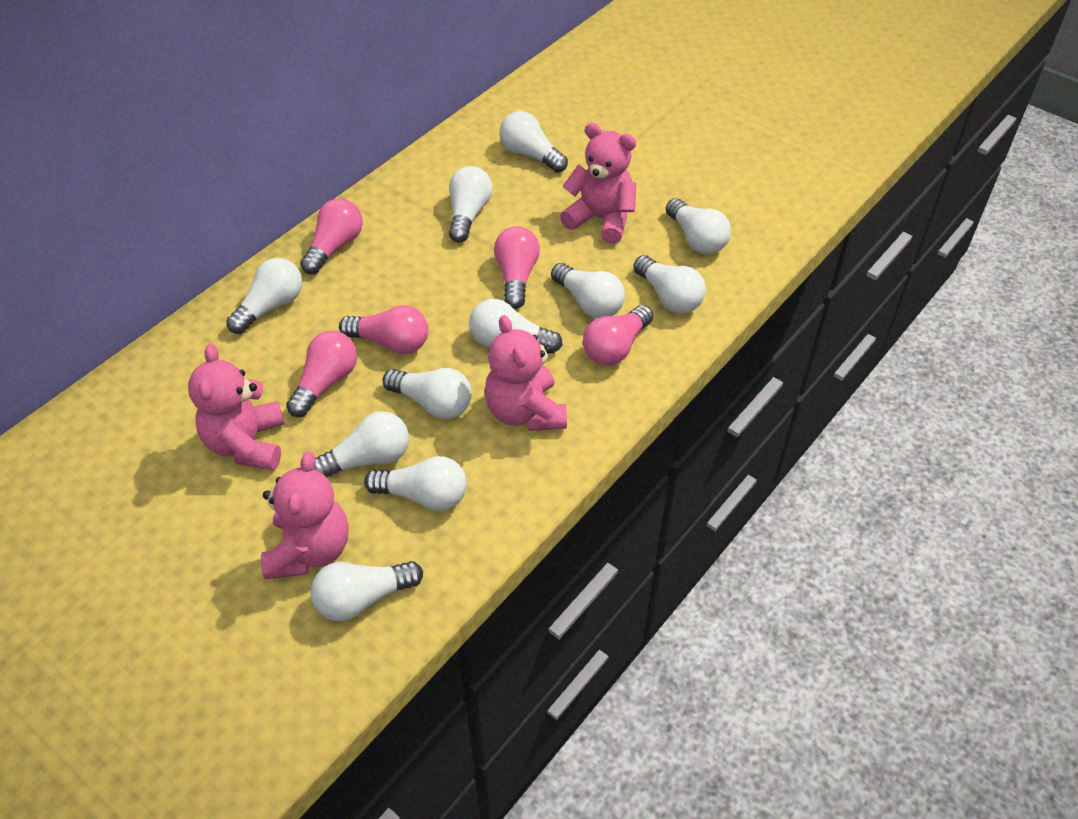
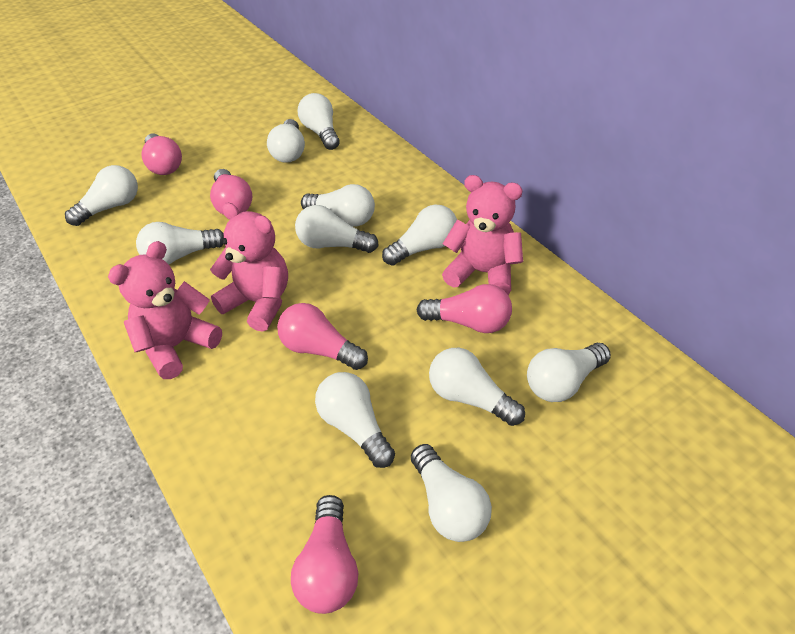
pink teddy bear: [188,344,284,470] [261,451,349,579] [485,315,567,431] [560,123,636,244] = 4 -> [108,241,222,379] [210,203,288,332] [442,175,523,295] = 3

